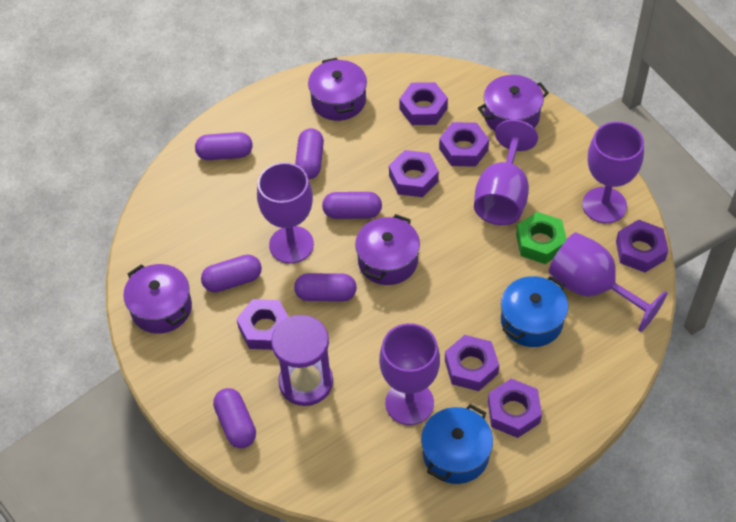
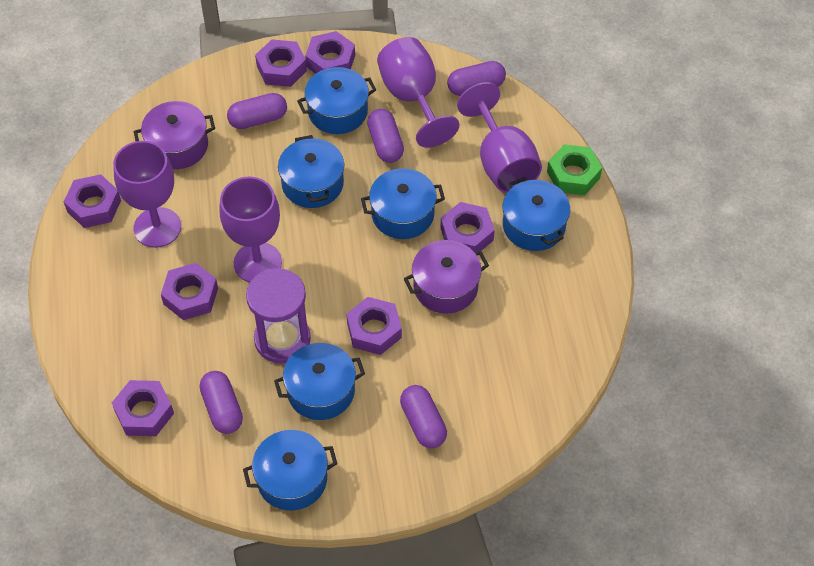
blue pot: [421,404,493,484] [501,276,568,347] = 2 -> [243,430,337,511] [274,343,365,420] [278,135,344,208] [297,67,376,134] [361,168,445,239] [503,177,570,251] = 6
purple capsule: [195,132,253,160] [201,255,262,292] [213,388,256,448] [294,273,357,302] [295,128,324,179] [322,192,382,219] = 6 -> [200,371,243,434] [227,93,287,129] [367,109,404,163] [400,385,447,449] [447,61,506,96] = 5
purple goblet: [257,162,314,264] [379,323,440,425] [474,120,538,225] [549,232,668,332] [582,122,644,223] = 5 -> [113,141,181,248] [219,177,282,283] [377,37,459,147] [457,82,542,192] = 4
purple pot: [123,264,192,334] [308,58,367,121] [355,214,420,285] [478,75,549,131] = 4 -> [134,101,215,169] [404,240,489,314] = 2

